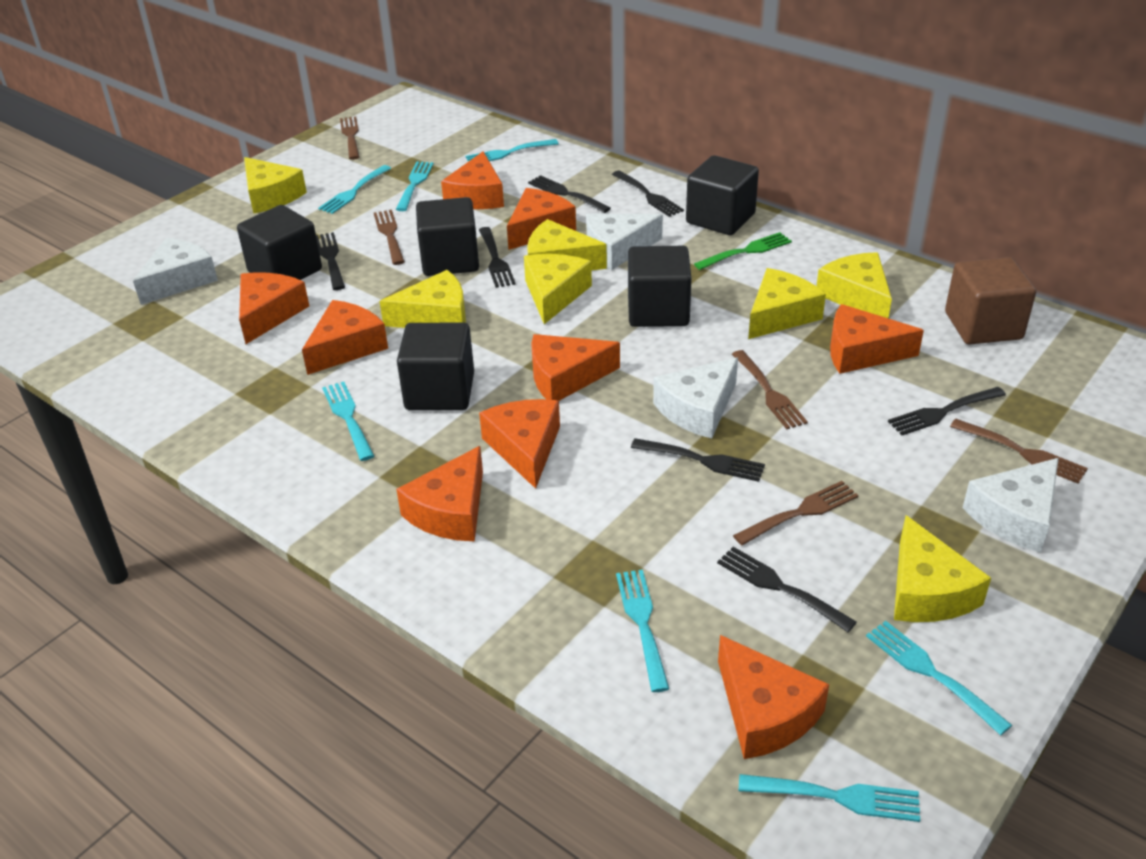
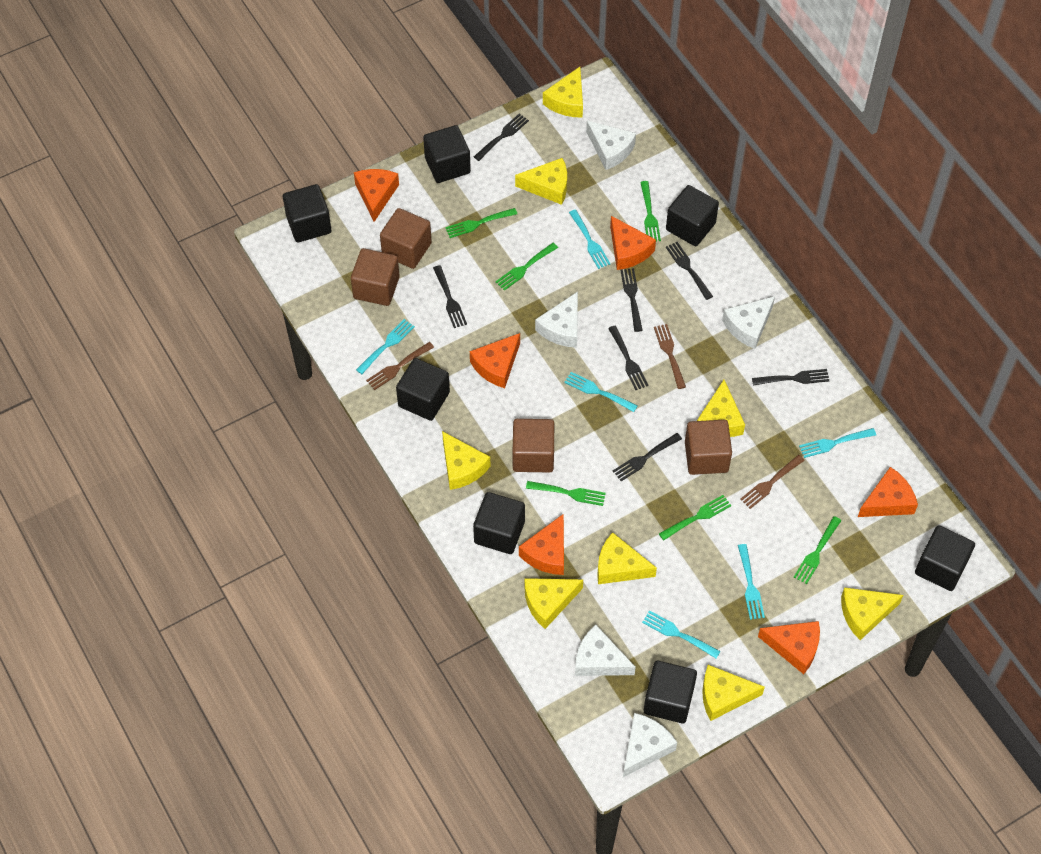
black cube: [237,205,322,280] [397,323,474,410] [416,197,479,276] [628,246,692,327] [686,155,759,235] = 5 -> [283,184,331,242] [396,358,450,421] [423,125,471,183] [473,492,525,554] [644,661,697,723] [666,185,719,246] [915,525,975,591] = 7
brown cube: [945,257,1036,345] = 1 -> [351,248,400,306] [380,208,432,269] [513,419,554,472] [685,420,732,475] = 4
brown fork: [340,116,359,160] [374,210,405,265] [732,350,808,429] [733,481,859,545] [950,419,1088,484] = 5 -> [366,342,434,390] [654,324,686,389] [740,455,805,509] = 3
green fork: [694,232,792,270] = 1 -> [445,208,517,238] [495,243,558,291] [526,481,606,506] [640,181,661,242] [659,495,731,541] [794,516,841,584] = 6
orange cheese: [239,272,309,344] [302,300,388,375] [396,446,483,541] [441,151,504,209] [479,399,560,489] [507,188,576,250] [531,334,620,401] [718,635,829,759] [830,304,924,374] = 9 -> [354,169,399,222] [470,333,520,388] [519,514,564,575] [610,216,656,270] [758,621,820,674] [858,467,918,517] = 6
turquoise fork: [318,165,391,214] [322,382,374,461] [396,162,434,211] [466,139,559,162] [616,570,669,692] [739,774,920,822] [866,621,1012,735] = 7 -> [356,319,415,374] [564,372,637,412] [569,209,610,269] [642,610,721,659] [738,544,765,620] [799,428,876,458] = 6
white cheese: [133,238,218,305] [586,214,663,270] [653,357,738,439] [962,458,1059,553] = 4 -> [535,292,578,348] [575,625,636,676] [586,121,636,170] [623,713,677,777] [722,296,775,349] = 5
yellow cheese: [244,157,307,213] [379,270,466,328] [524,254,592,324] [527,219,607,271] [748,268,826,339] [817,252,892,318] [894,515,991,622] = 7 -> [442,431,491,490] [515,158,567,205] [524,578,583,629] [543,67,583,118] [597,532,657,584] [697,380,745,437] [702,665,765,721] [841,587,903,640] = 8

